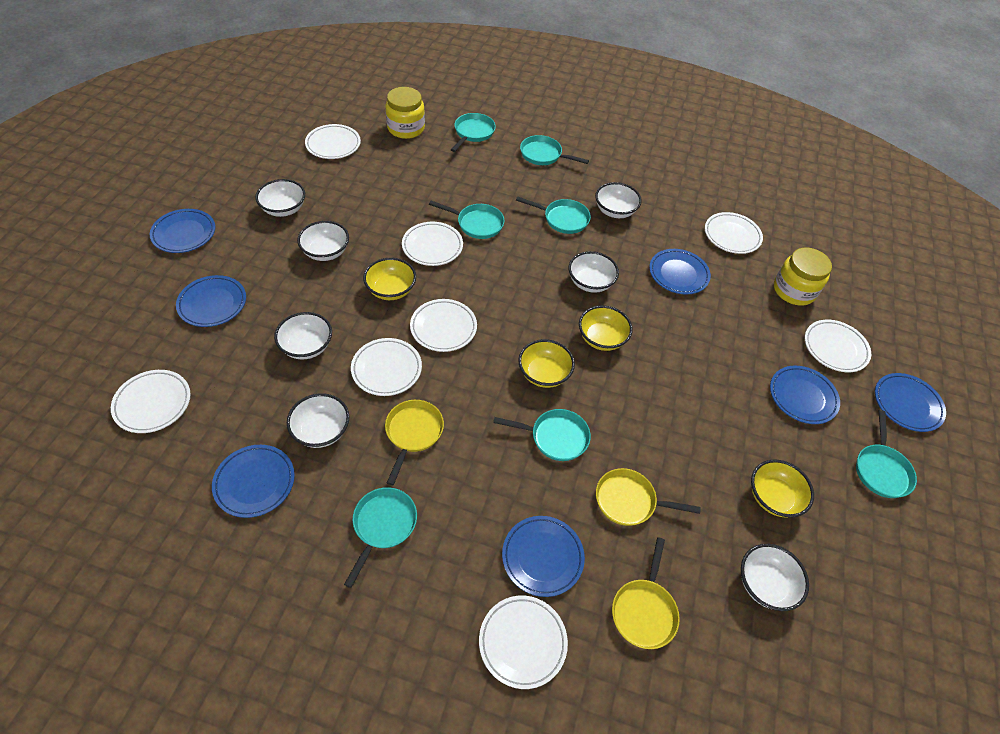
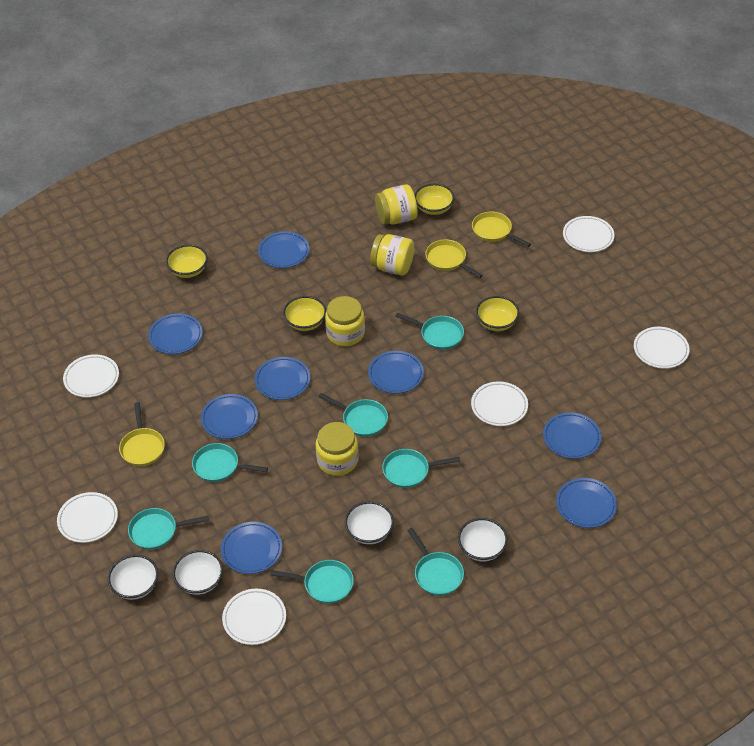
blue plate: [150,209,215,253] [176,275,246,327] [212,445,295,518] [502,516,585,597] [649,249,711,295] [770,366,840,424] [875,373,946,432] = 7 -> [148,313,203,354] [201,394,258,439] [221,522,282,574] [255,357,310,400] [258,231,309,268] [368,351,424,394] [543,412,601,459] [556,478,617,528] = 8
white bowl: [255,179,305,217] [274,312,332,359] [287,393,349,448] [297,221,349,261] [568,251,619,293] [595,182,642,218] [741,544,809,611] = 7 -> [108,555,158,600] [173,550,223,595] [345,501,394,544] [458,518,508,561] = 4
white plate: [111,370,191,433] [305,124,361,159] [351,338,422,396] [402,222,463,266] [410,299,477,352] [479,596,568,689] [705,212,763,254] [805,320,871,372] = 8 -> [57,492,118,543] [63,354,119,397] [222,589,286,645] [471,381,528,426] [563,216,614,252] [634,327,690,369] = 6
yellow jar: [385,87,425,139] [774,248,832,306] = 2 -> [316,422,359,476] [325,296,365,346] [370,234,414,276] [375,184,418,225] = 4

